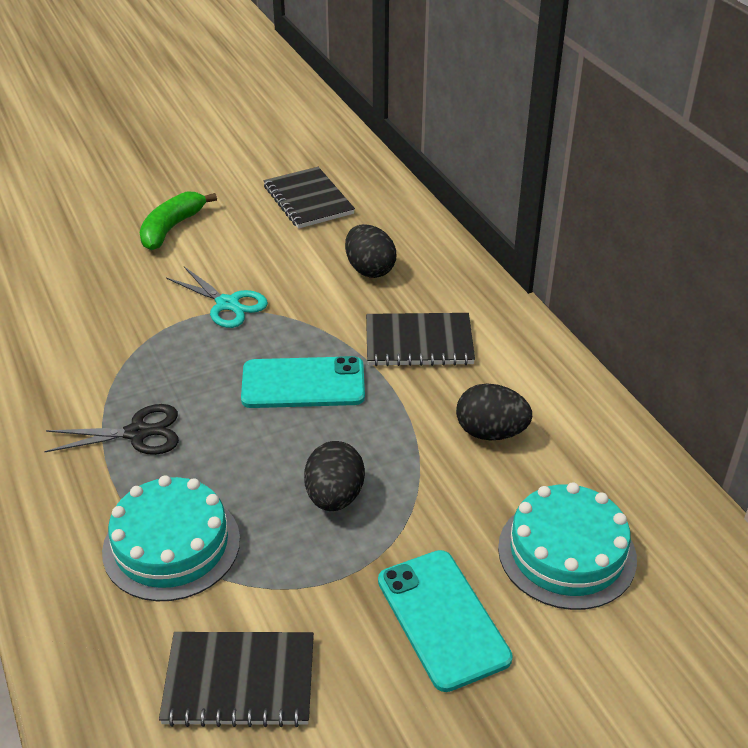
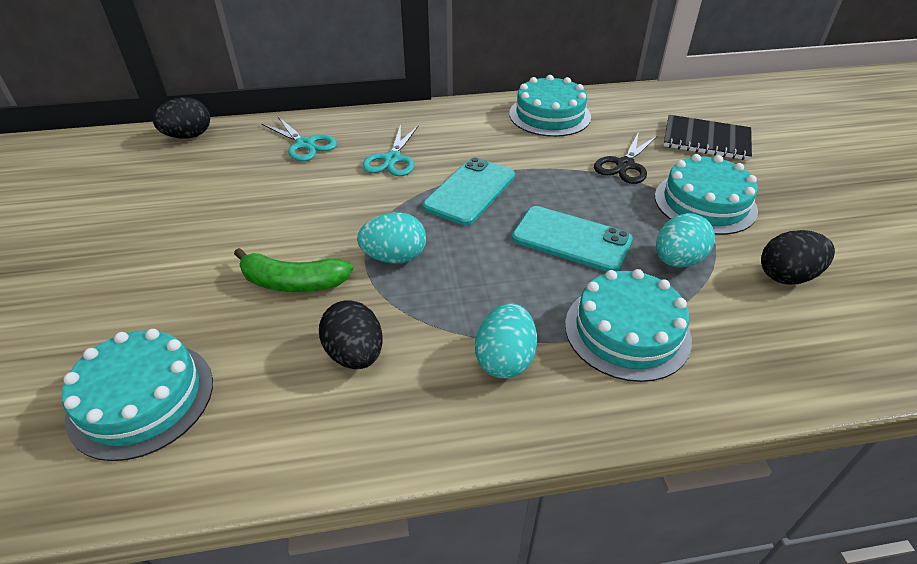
black notebook: [159,632,314,727] [264,167,355,229] [366,313,475,366] = 3 -> [663,115,752,161] = 1
turquoise cake: [102,475,240,601] [498,482,637,610] = 2 -> [62,329,213,461] [509,75,591,137] [565,269,692,382] [655,154,758,235] = 4
turquoise egg: none = 0 -> [357,212,426,264] [475,303,537,379] [656,213,715,268] = 3
turquoise scissors: [166,267,268,328] = 1 -> [262,117,337,161] [362,124,419,176] = 2

